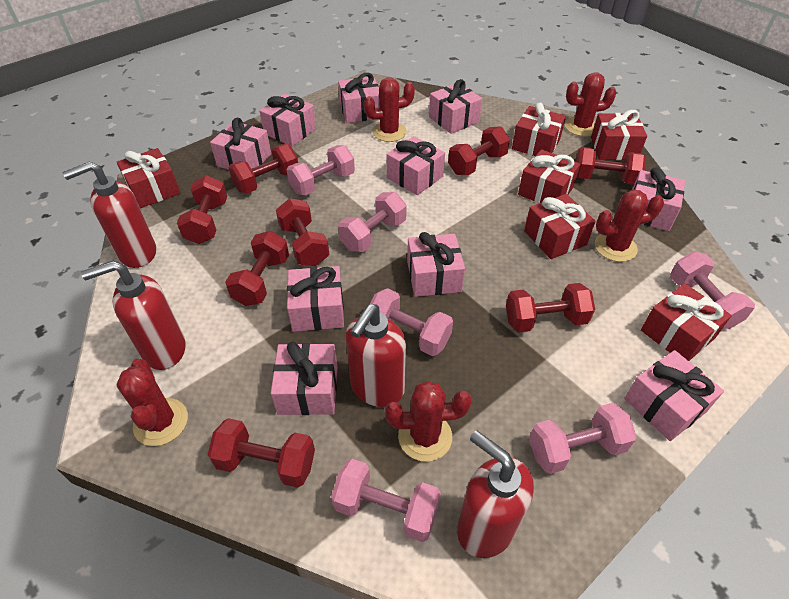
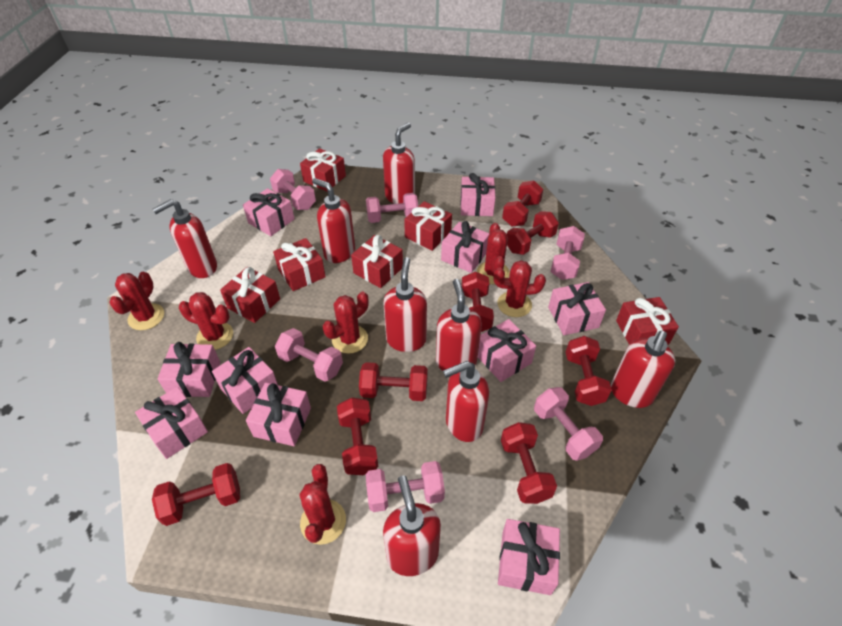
red cactus: [116,359,188,446] [364,77,415,142] [385,381,472,462] [565,72,616,136] [595,189,664,262] = 5 -> [109,272,164,330] [179,292,233,350] [300,464,346,545] [323,292,369,354] [477,223,510,285] [494,260,546,317] = 6
red soap dispenser: [63,162,156,268] [81,261,185,370] [346,304,406,407] [457,430,534,558] = 4 -> [153,199,217,278] [312,178,355,263] [383,123,415,204] [383,257,427,352] [383,475,441,576] [436,279,482,371] [443,361,489,442] [611,331,675,408] = 8

